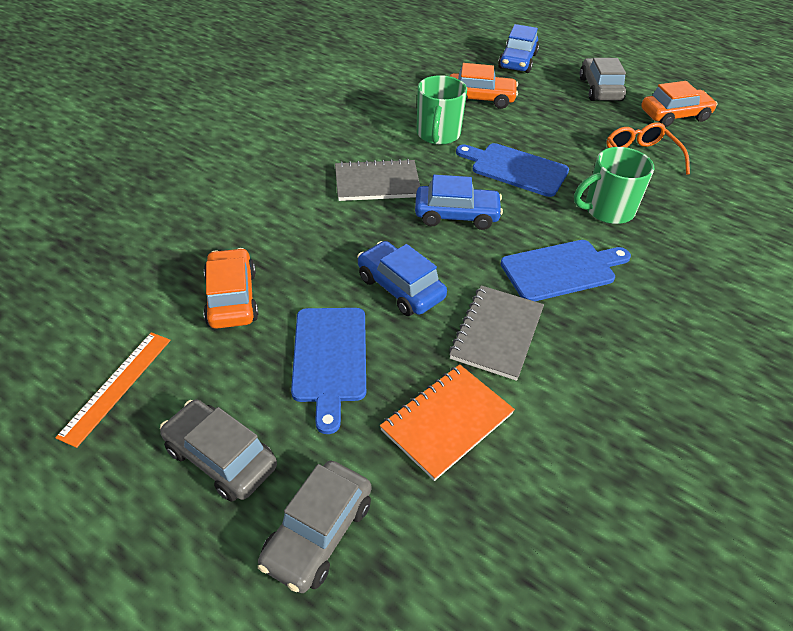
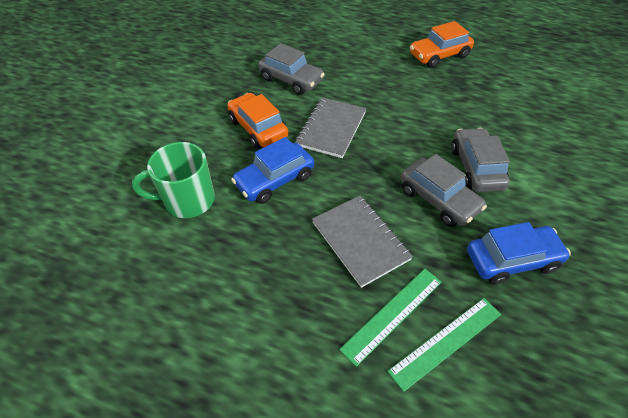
blue car: [357,241,447,316] [415,175,503,230] [498,24,539,73] = 3 -> [231,137,314,204] [467,222,571,285] = 2
blue cutting board: [291,308,366,434] [456,143,569,197] [501,240,631,301] = 3 -> none = 0
green mug: [417,75,467,145] [574,147,654,224] = 2 -> [132,142,215,218] = 1
green ruler: none = 0 -> [339,269,442,367] [387,298,501,392] = 2
orange car: [203,248,258,329] [450,63,518,109] [641,81,718,127] = 3 -> [227,93,288,149] [410,21,474,68] = 2
orange glasses: [606,122,690,175] = 1 -> none = 0
orange notebook: [380,364,515,481] = 1 -> none = 0
orange ruler: [55,332,171,448] = 1 -> none = 0

